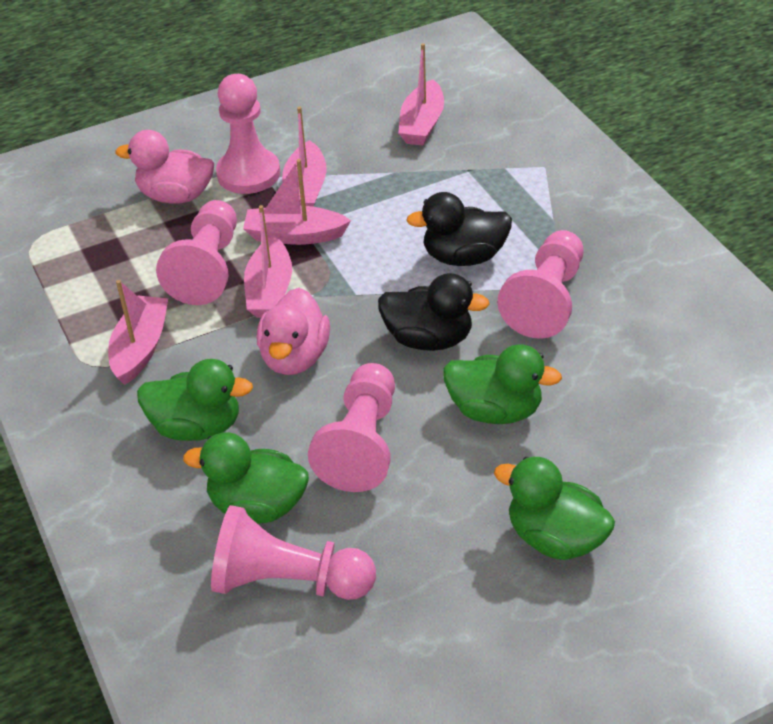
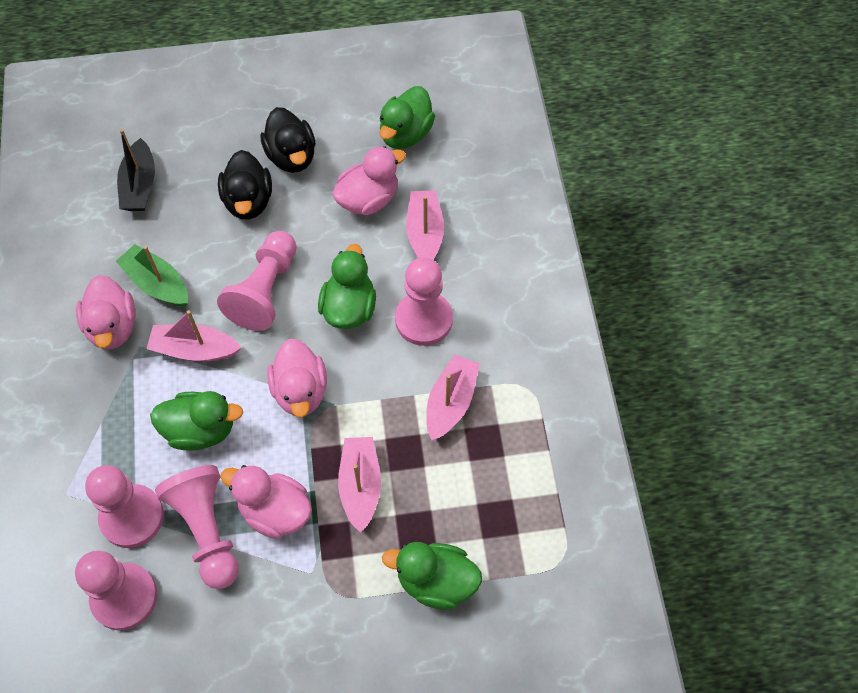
black boat: none = 0 -> [117,129,155,211] = 1
green boat: none = 0 -> [116,244,188,307] = 1
pink boat: [108,280,168,385] [243,159,351,245] [244,205,292,318] [282,107,327,207] [398,43,444,146] = 5 -> [147,310,242,361] [338,437,381,533] [406,190,444,260] [426,354,480,441] = 4
pink duck: [115,130,214,203] [257,288,330,375] = 2 -> [76,275,136,349] [221,465,312,539] [267,339,327,418] [332,146,406,215] = 4

